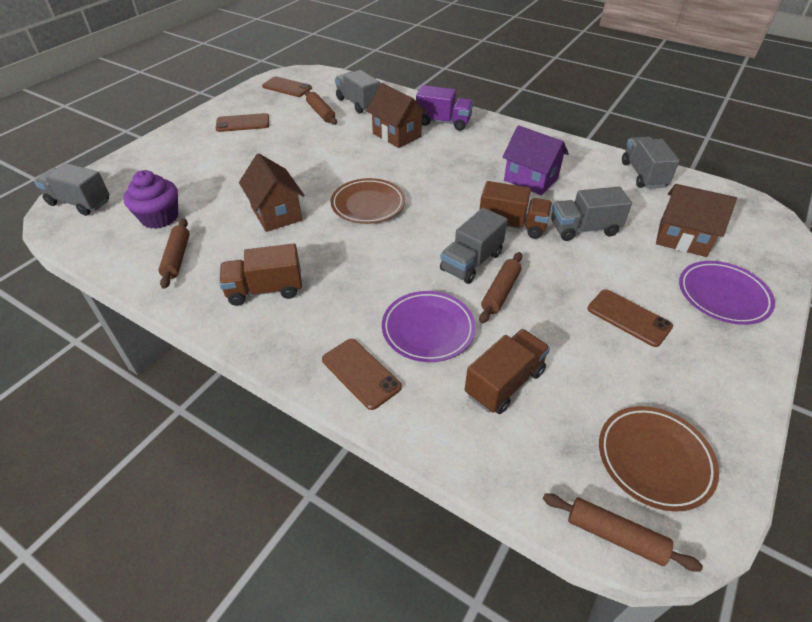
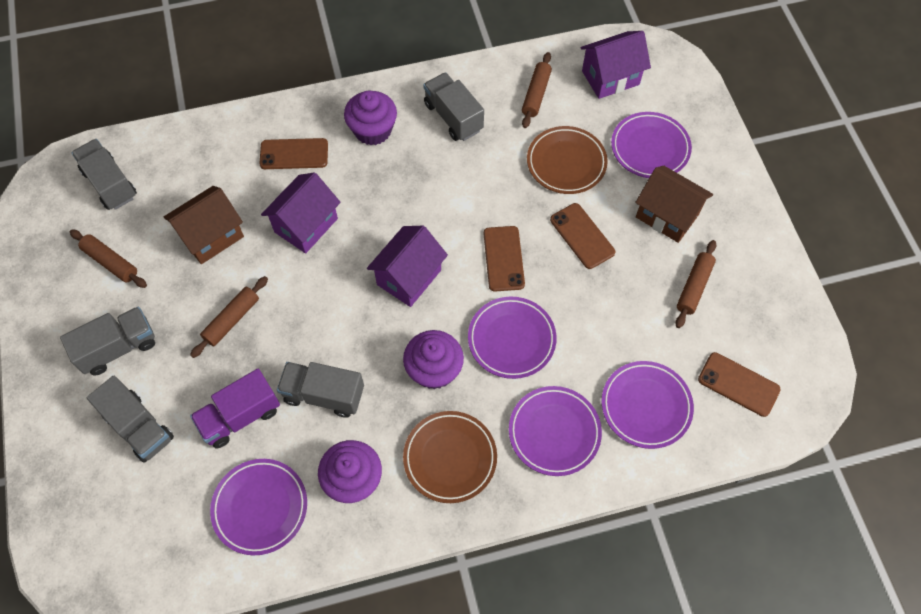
brown house: [239,153,305,232] [366,83,427,148] [656,184,737,257] = 3 -> [164,186,244,264] [635,166,713,243] = 2
brown truck: [219,243,302,306] [465,329,550,414] [479,181,552,239] = 3 -> none = 0
purple cupcake: [123,170,178,229] = 1 -> [318,440,382,503] [344,91,397,145] [403,330,464,389] = 3
purple house: [502,125,569,195] = 1 -> [261,172,341,253] [367,226,448,307] [580,31,651,99] = 3
purple plate: [382,291,476,362] [679,261,775,325] = 2 -> [210,459,307,555] [468,297,557,379] [509,386,602,476] [601,361,694,449] [611,112,692,178] = 5

